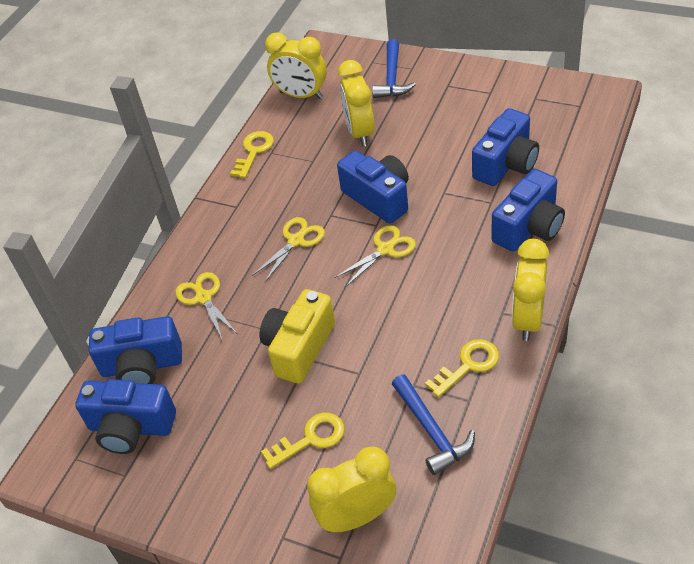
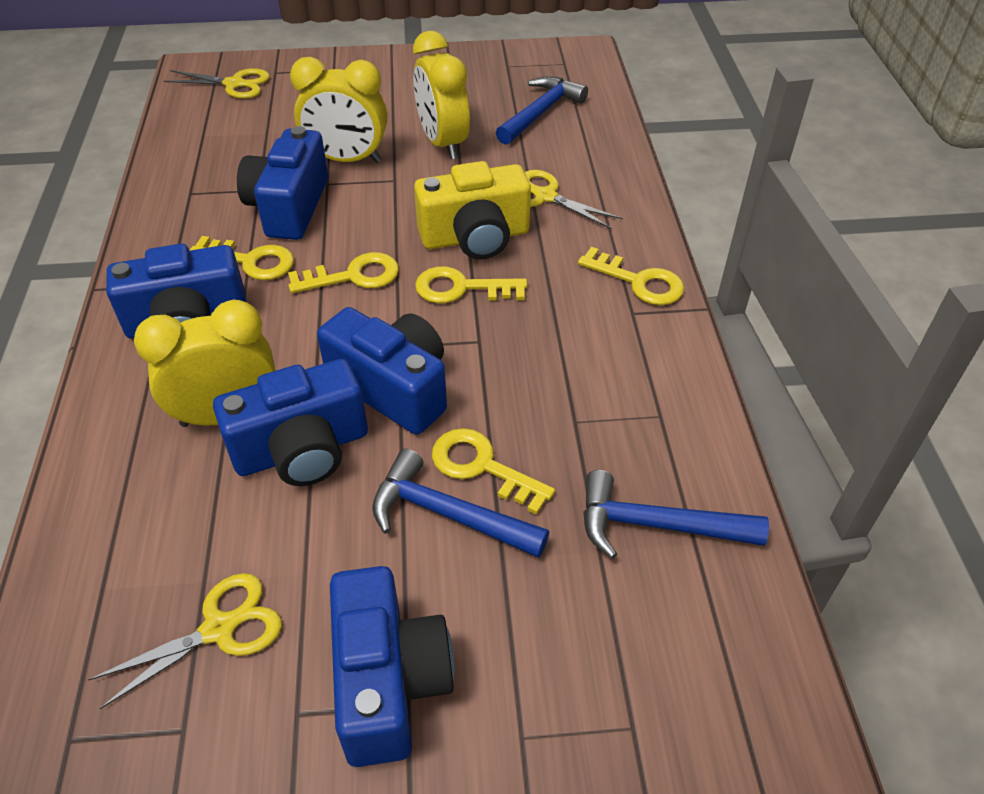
blue hammer: [372,39,416,98] [392,375,475,475] = 2 -> [372,449,549,558] [496,76,588,145] [583,470,769,559] = 3
yellow clock: [265,32,327,99] [307,446,396,533] [338,60,374,146] [512,239,549,341] = 4 -> [134,300,275,427] [290,57,387,163] [413,31,470,159] = 3
yellow key: [230,131,274,178] [261,413,345,469] [425,339,499,397] = 3 -> [189,236,294,280] [288,252,399,293] [415,266,527,303] [432,428,555,515] [578,247,684,305] = 5

